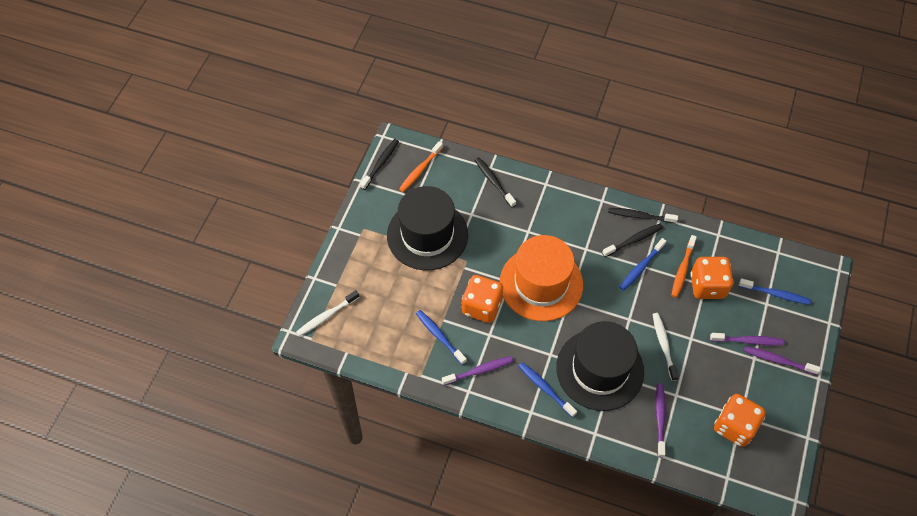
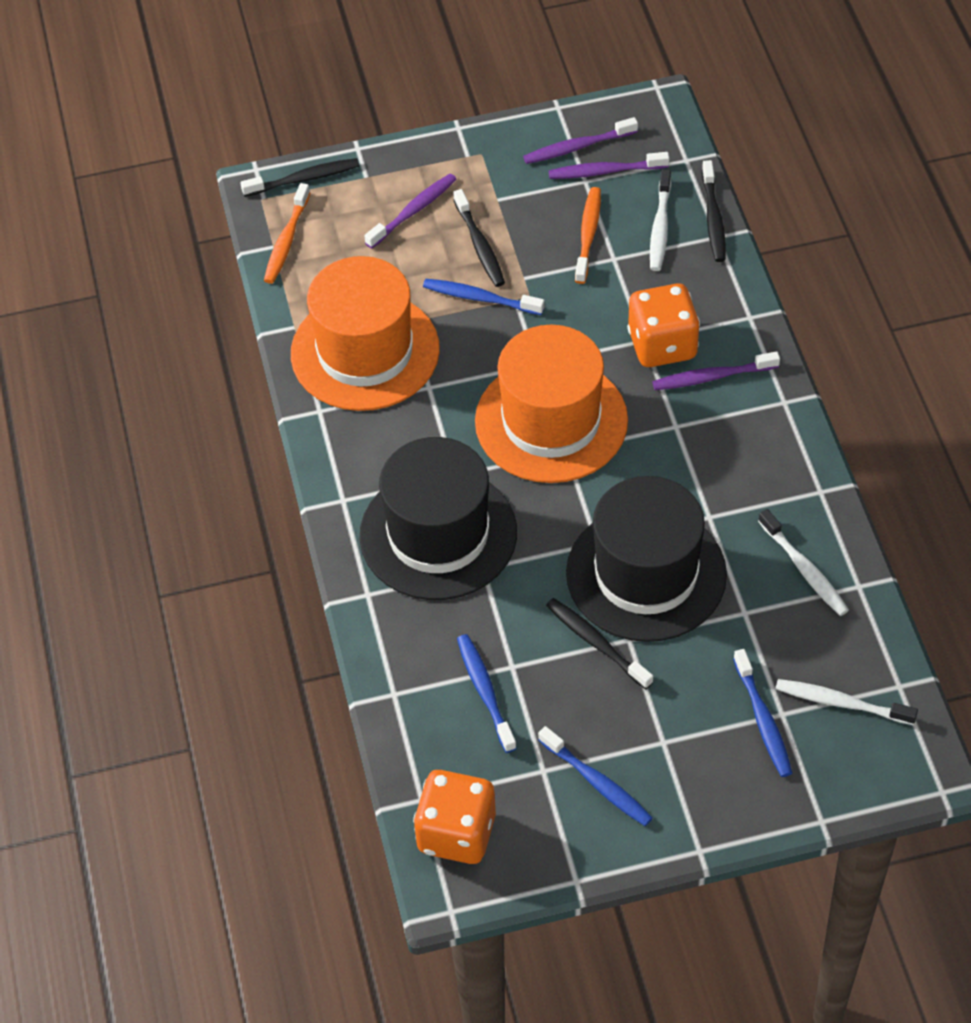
orange dice: [462,275,503,323] [690,257,734,299] [714,394,766,447] = 3 -> [413,770,496,864] [627,283,700,367] = 2
orange hat: [500,235,583,321] = 1 -> [291,256,440,411] [475,325,628,483] = 2
white toothbrush: [296,290,359,336] [653,313,679,381] = 2 -> [650,169,671,271] [758,509,849,616] [775,679,918,725] = 3

